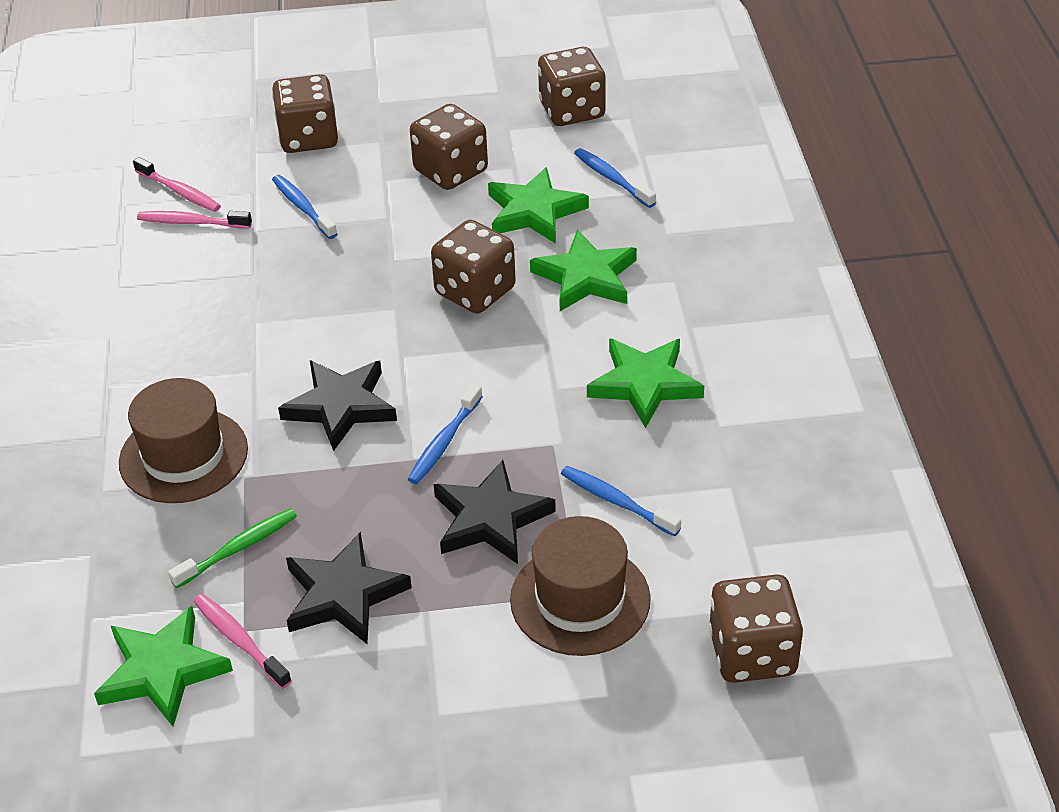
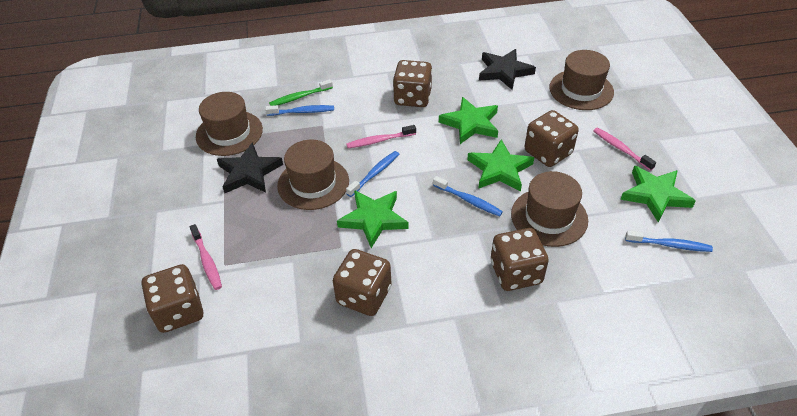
black star: [278,360,397,451] [286,532,412,644] [434,460,556,564] = 3 -> [217,142,283,193] [479,49,536,90] = 2
brown hat: [119,378,248,503] [510,516,651,656] = 2 -> [196,92,263,156] [277,140,349,210] [511,171,588,247] [549,50,614,110] = 4

